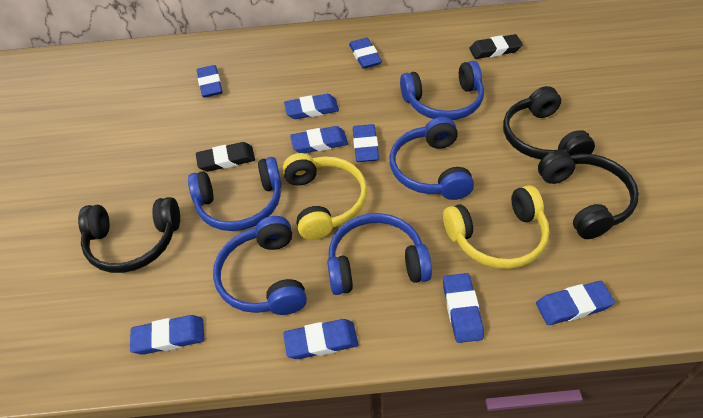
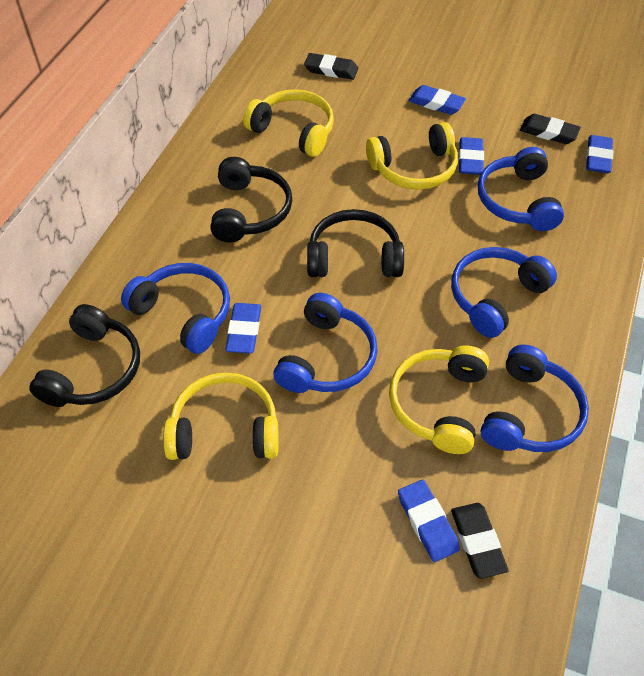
black eraser: [196,142,255,172] [469,34,523,59] = 2 -> [304,53,358,80] [451,503,509,579] [520,114,581,144] = 3
blue eraser: [130,315,204,355] [197,65,223,98] [283,319,358,359] [284,94,339,119] [290,126,348,153] [349,38,382,69] [353,124,379,162] [443,273,484,343] [536,281,615,325] = 9 -> [225,303,261,353] [398,480,460,562] [409,85,466,115] [459,137,484,175] [586,135,613,173] = 5
yellow headphones: [283,153,367,240] [443,185,549,269] = 2 -> [163,373,279,460] [243,89,334,157] [366,122,458,190] [389,346,489,454] = 4

